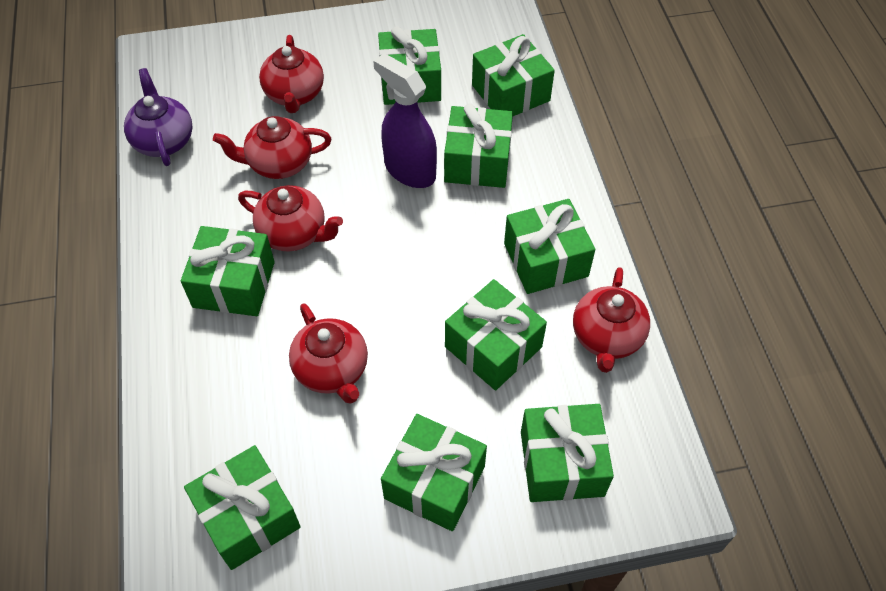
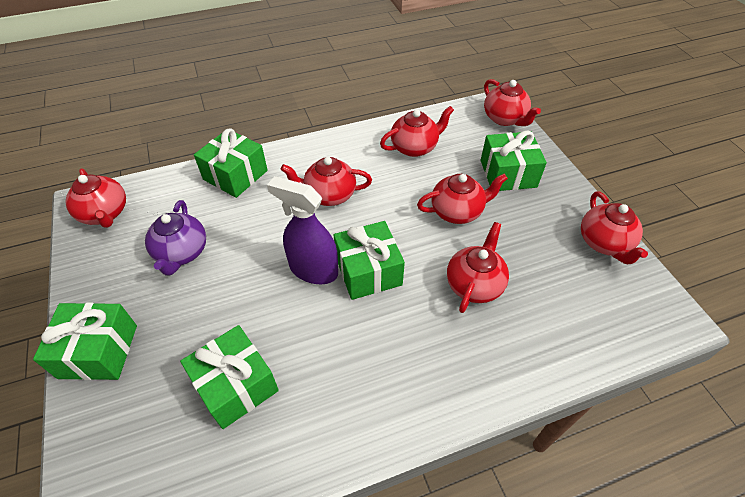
green gift: [181,226,275,316] [184,445,301,570] [378,26,441,105] [381,414,487,531] [444,104,513,188] [445,279,547,390] [472,34,555,116] [504,199,595,294] [521,404,614,502] = 9 -> [33,302,137,380] [180,325,279,429] [194,129,268,198] [334,221,405,300] [481,131,547,191] = 5
red teapot: [213,116,331,179] [238,185,343,252] [259,35,324,113] [289,303,368,404] [573,267,650,373] = 5 -> [65,168,126,228] [281,157,372,206] [380,106,454,157] [417,174,508,224] [447,222,509,313] [484,79,541,126] [581,192,648,264] = 7

